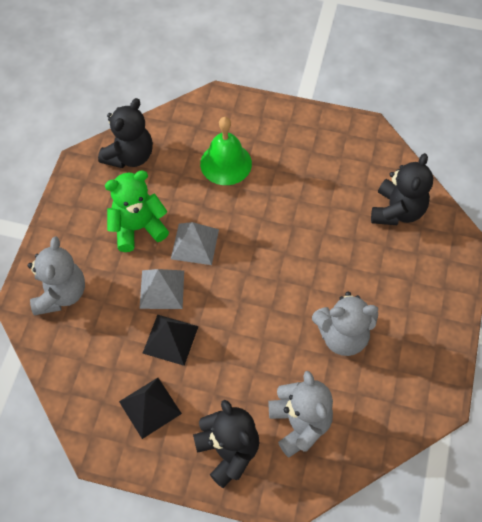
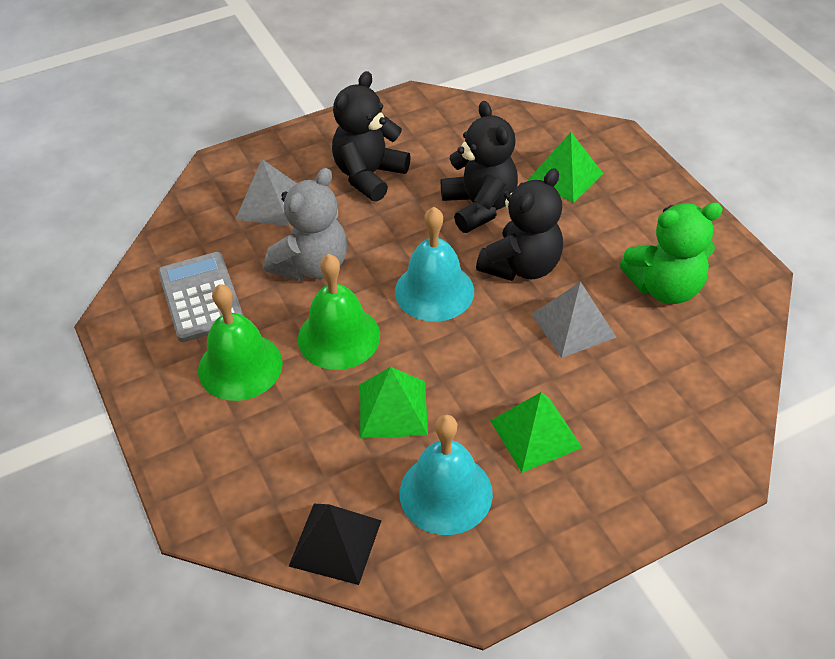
black pyramid: [119,378,182,439] [143,315,199,366] = 2 -> [289,504,382,585] = 1
green bell: [200,117,252,185] = 1 -> [198,284,283,401] [298,254,380,370] = 2
green pyramid: none = 0 -> [360,367,428,439] [490,392,582,473] [528,132,603,203] = 3
grey calculator: none = 0 -> [158,252,244,342] = 1
grey teddy bear: [28,237,85,316] [269,371,333,457] [312,292,378,356] = 3 -> [264,168,347,281] = 1
turquoise bell: none = 0 -> [395,207,474,322] [399,415,493,535] = 2

